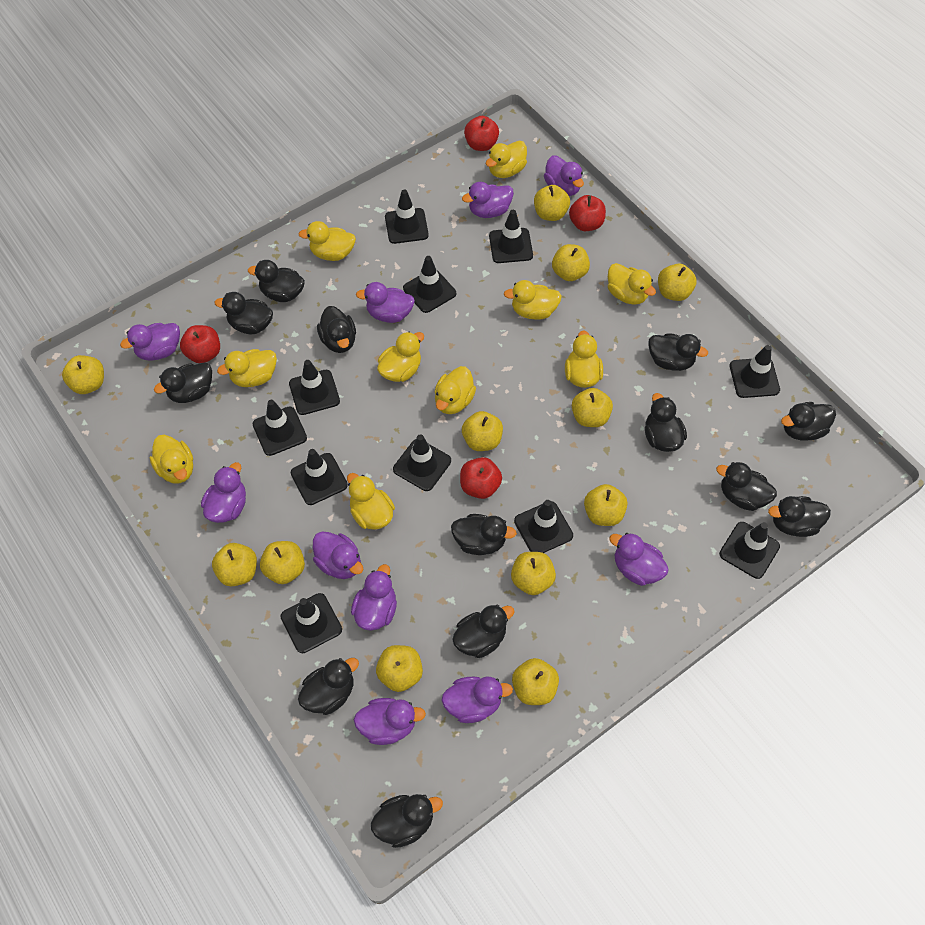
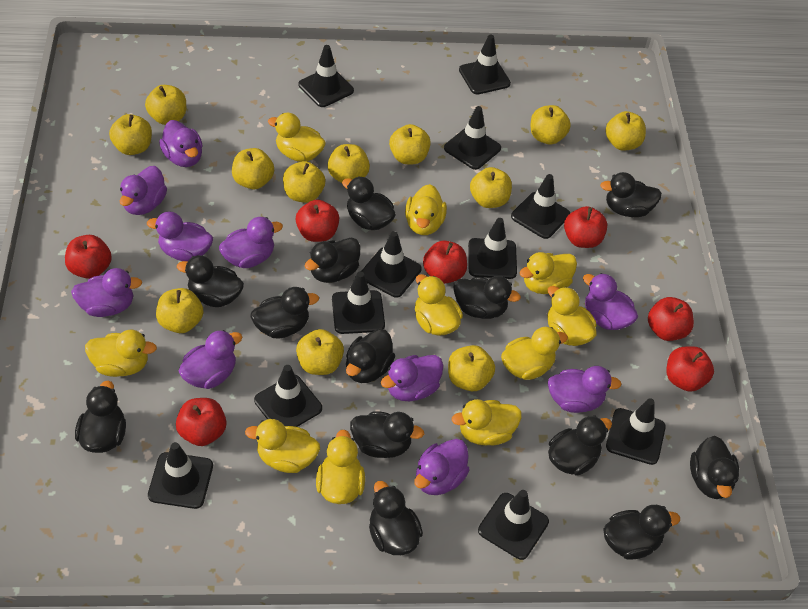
red apple: [180,325,220,363] [460,457,502,499] [464,116,499,151] [569,195,606,231] = 4 -> [65,235,112,279] [176,398,227,446] [296,200,339,242] [423,241,467,284] [564,206,607,248] [648,297,694,341] [667,346,714,392] = 7

